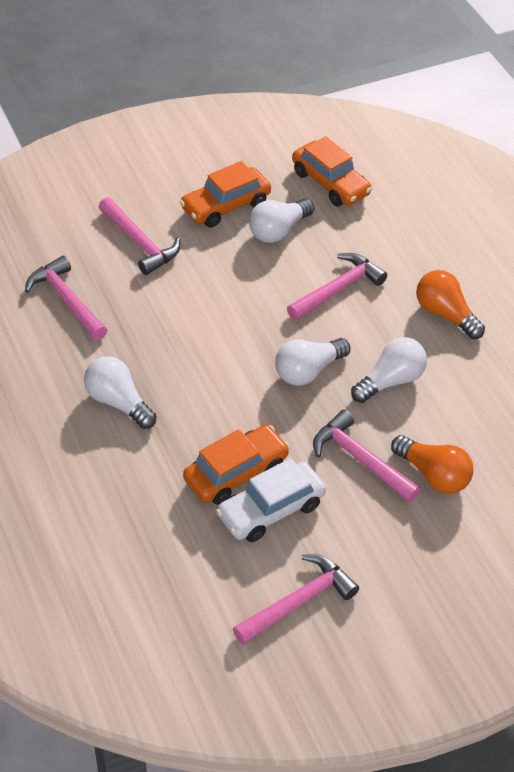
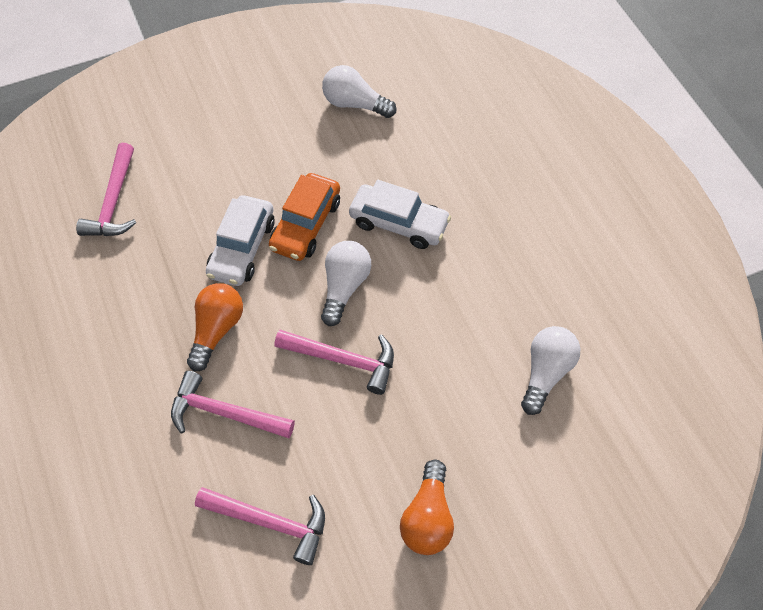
orange car: [180,161,271,228] [183,425,290,505] [292,136,372,206] = 3 -> [269,173,340,261] = 1
pink hammer: [25,256,107,340] [99,197,180,275] [233,554,359,645] [287,253,387,320] [313,410,420,503] = 5 -> [76,143,136,236] [171,371,295,438] [195,487,325,565] [275,330,394,395] = 4
white car: [216,458,326,542] = 1 -> [206,195,275,286] [349,180,451,249] = 2
white light bulb: [84,356,157,429] [249,198,314,243] [275,338,351,386] [351,337,427,403] = 4 -> [321,241,371,326] [322,65,396,118] [521,326,580,415] = 3

